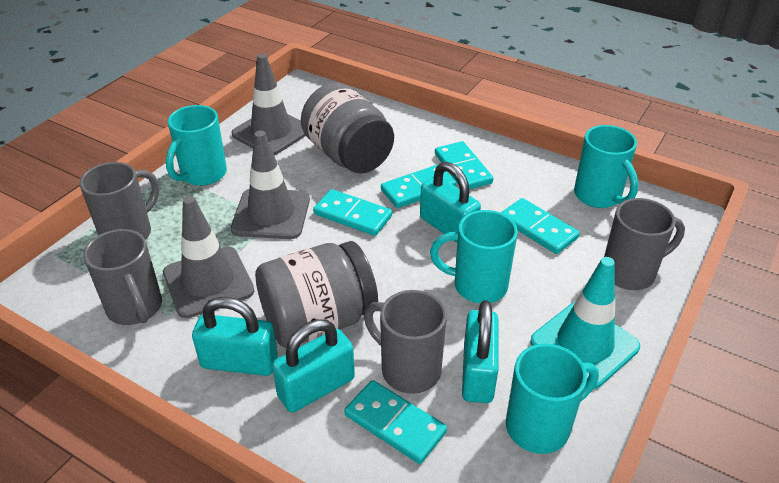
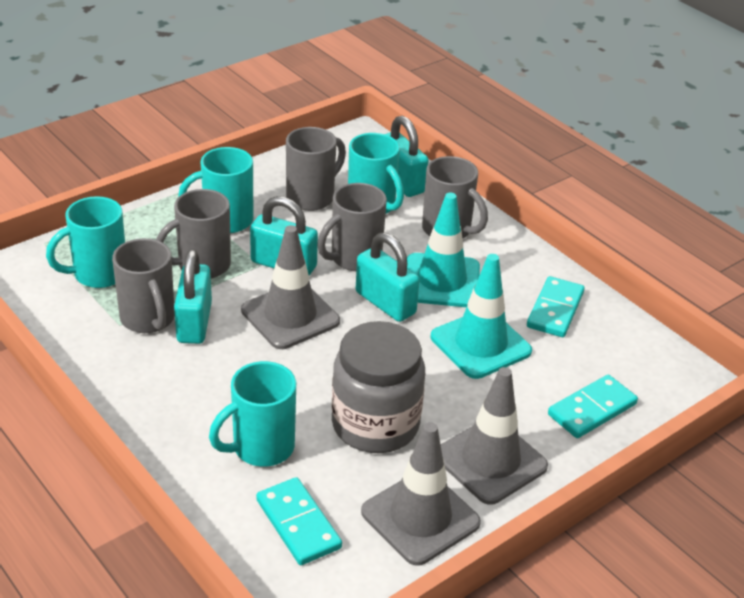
grey jar: [255,241,378,348] [301,83,394,174] = 2 -> [332,321,425,453] = 1
grey mug: [79,162,159,240] [83,229,162,325] [364,290,447,394] [604,198,685,290] = 4 -> [112,238,175,333] [156,189,231,278] [286,127,346,211] [317,183,387,271] [422,156,488,239] = 5
turquoise domino: [313,189,392,236] [344,380,447,464] [381,164,457,208] [435,141,494,190] [501,198,580,254] = 5 -> [256,477,342,565] [527,276,585,337] [548,375,638,438] = 3
turquoise traffic cone: [530,257,640,389] = 1 -> [407,193,480,307] [431,254,532,379] = 2

